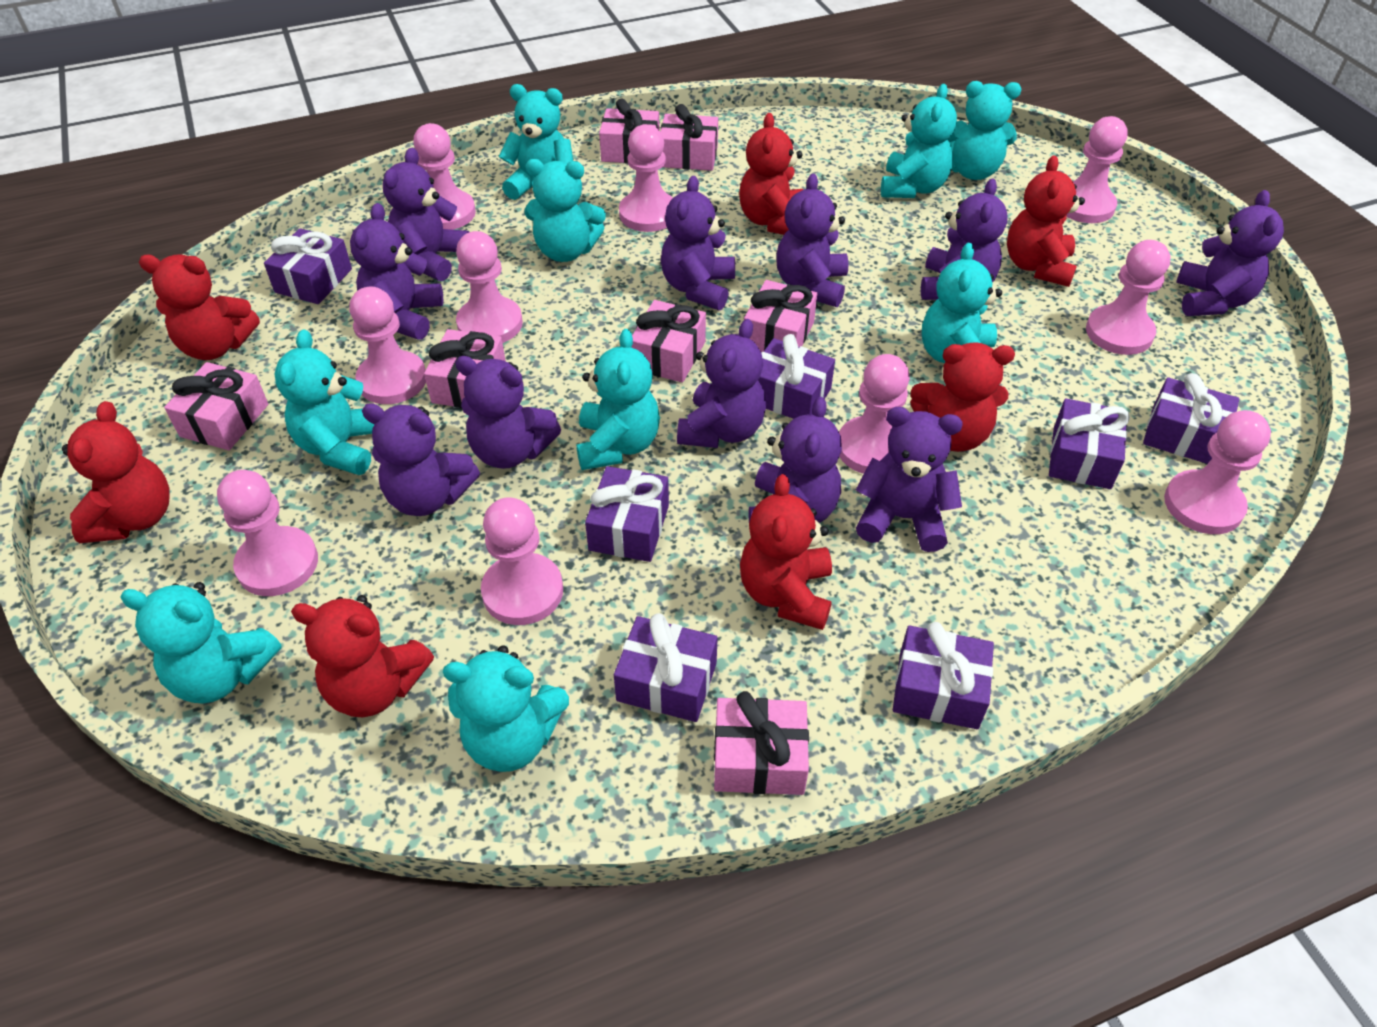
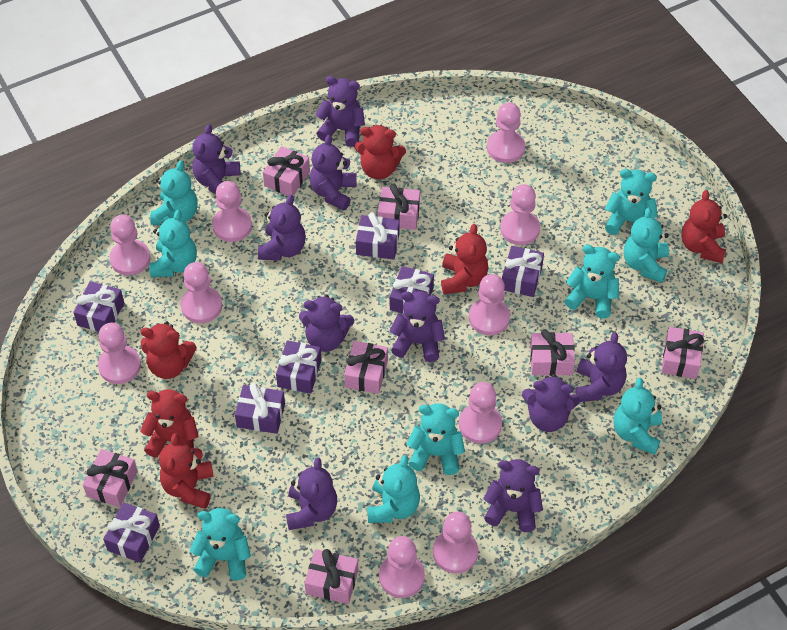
purple teddy bear: [350,203,443,340] [362,403,480,516] [383,148,469,281] [455,356,561,469] [661,176,735,310] [677,319,766,448] [749,397,842,523] [776,174,848,307] [856,407,963,552] [921,179,1008,300] [1176,190,1284,316] = 11 -> [192,124,240,194] [258,195,306,260] [286,458,337,530] [299,295,354,352] [310,135,356,210] [316,76,365,147] [390,291,445,362] [483,459,543,532] [522,374,580,432] [575,332,627,402] = 10
red teddy bear: [62,401,170,543] [139,254,260,360] [291,595,434,717] [739,113,804,235] [740,474,832,630] [910,342,1015,452] [1007,156,1085,287] = 7 -> [140,321,197,379] [140,389,199,458] [159,433,214,509] [355,125,406,179] [441,224,488,294] [682,190,727,263] = 6

